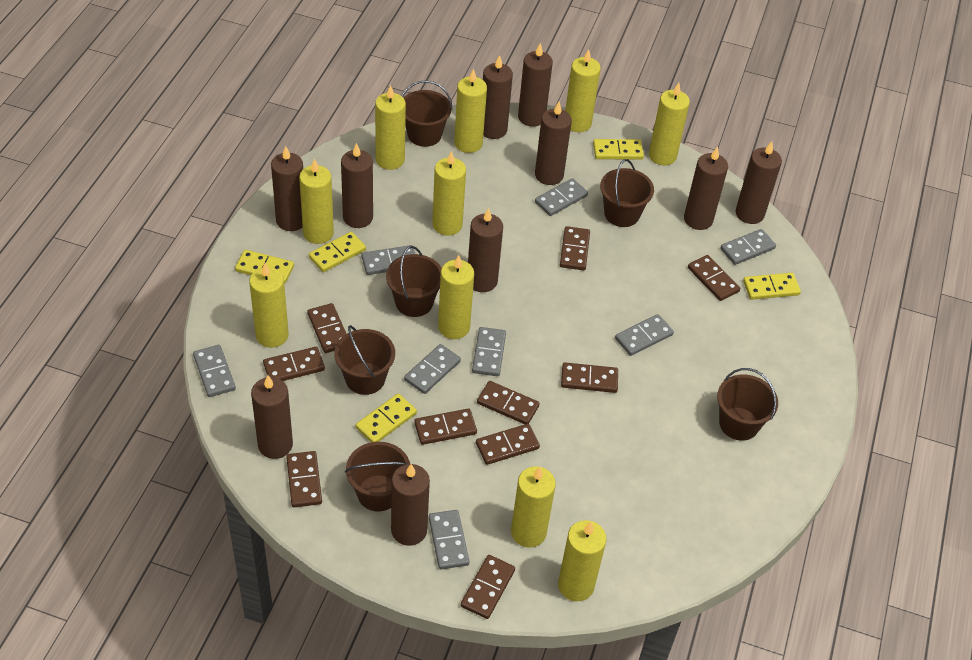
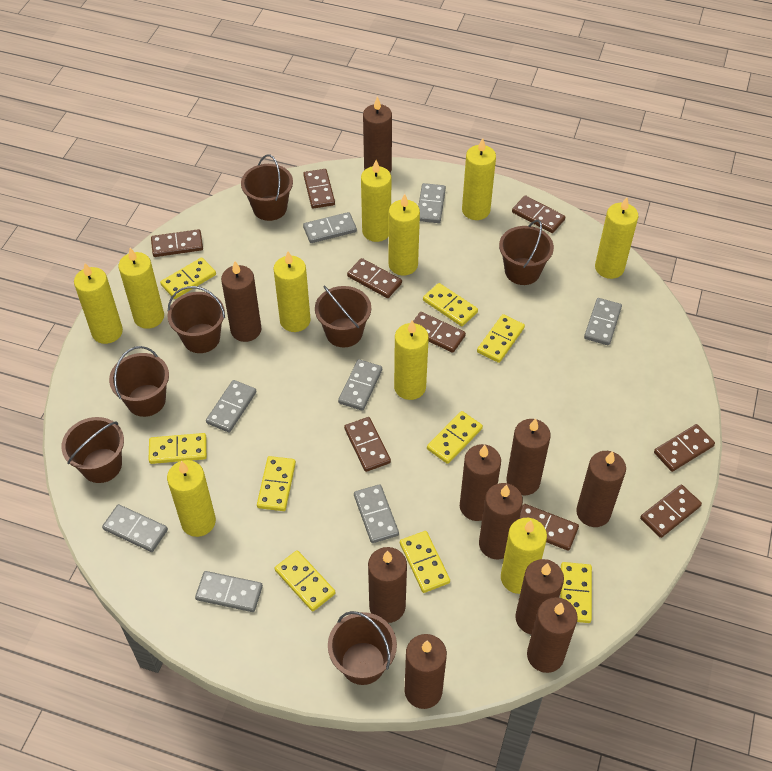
brown bucket: [334,325,395,395] [345,442,410,511] [386,246,442,317] [402,80,452,147] [600,159,654,227] [717,368,778,441] = 6 -> [61,417,124,483] [109,346,169,417] [168,286,225,353] [241,155,293,221] [315,286,371,347] [328,611,397,685] [499,220,554,285] = 7
brown domino: [263,347,325,381] [286,451,322,507] [307,303,346,353] [414,409,477,445] [461,555,515,619] [476,424,540,465] [477,381,540,424] [560,226,590,270] [561,363,618,393] [688,255,740,301] = 10 -> [151,229,203,257] [303,169,335,209] [344,417,391,472] [347,258,402,298] [413,312,466,353] [512,195,565,233] [520,504,579,551] [640,484,702,538] [654,424,715,472] = 9
yellow domino: [235,250,294,284] [309,231,366,272] [356,394,417,442] [593,139,644,160] [743,273,801,300] = 5 -> [149,433,207,464] [160,257,216,299] [257,456,296,511] [275,550,335,611] [400,531,450,593] [423,283,478,326] [427,411,483,464] [477,314,525,363] [560,562,592,623] = 9

